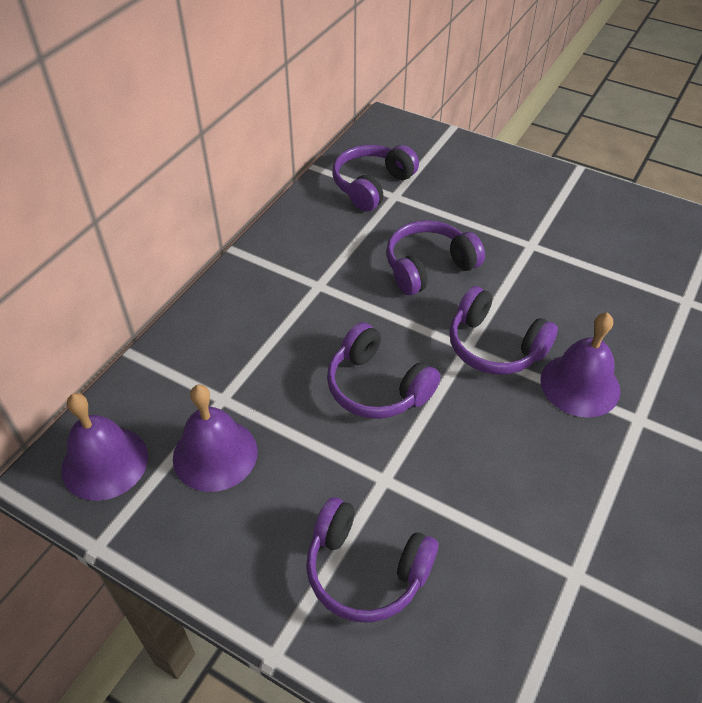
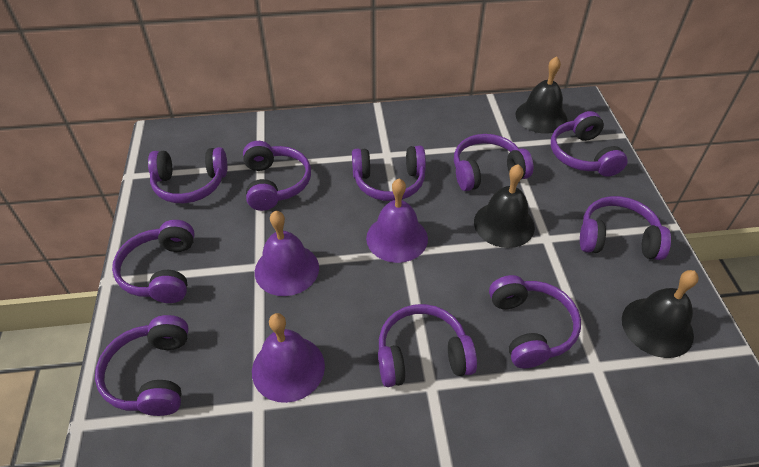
black bell: none = 0 -> [474,164,535,248] [515,56,567,134] [622,270,699,358] = 3
purple headphones: [306,497,439,623] [327,322,441,419] [333,145,419,212] [386,220,485,295] [449,286,558,375] = 5 -> [95,315,189,416] [112,220,195,303] [148,147,227,204] [243,141,311,211] [352,146,426,201] [378,304,477,387] [454,134,533,191] [489,275,581,368] [551,111,628,177] [580,196,671,260] = 10

